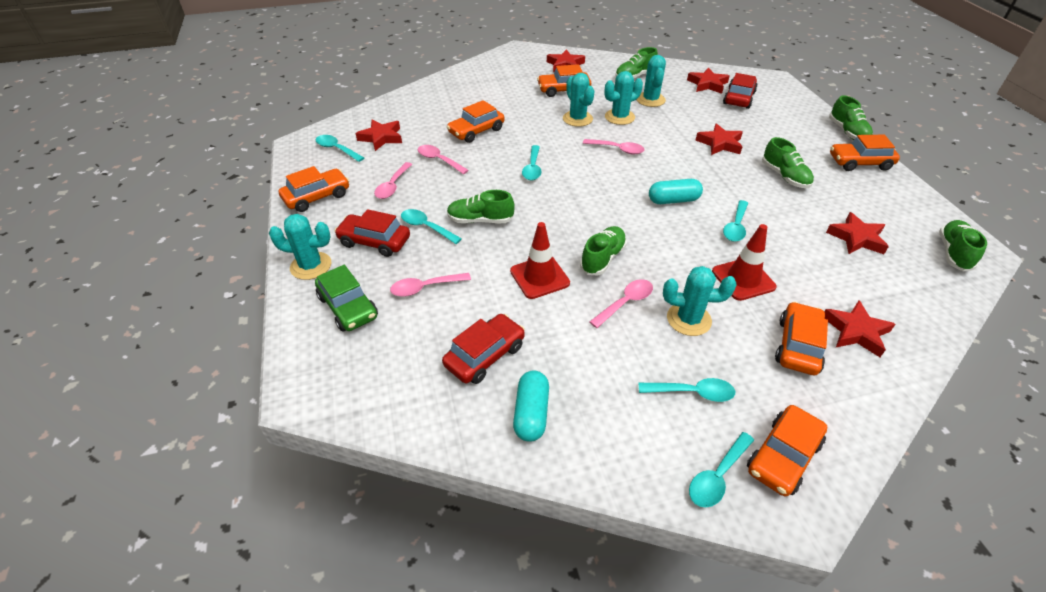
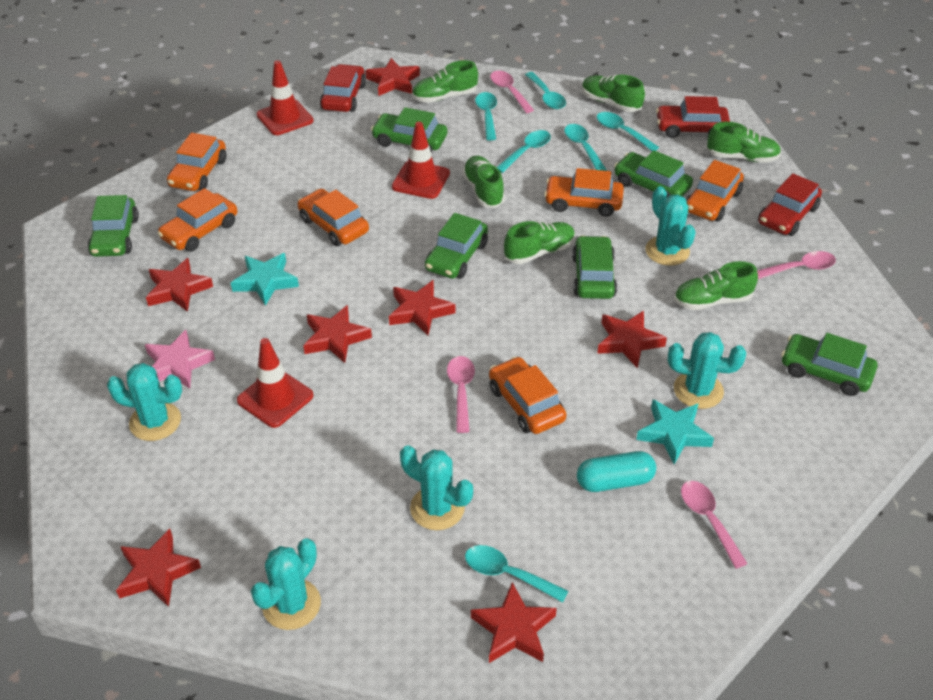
green car: [315,265,378,332] = 1 -> [88,195,139,257] [371,107,447,152] [425,213,488,279] [572,235,617,299] [614,150,693,198] [781,333,878,396] = 6
pink spoon: [374,162,412,199] [390,273,471,297] [418,145,469,174] [583,139,645,154] [590,279,653,328] = 5 -> [447,356,475,433] [490,71,534,113] [681,481,748,569] [757,251,836,279] = 4
pink star: none = 0 -> [145,330,215,389] = 1
red star: [355,120,402,151] [547,49,585,72] [687,68,730,94] [695,123,743,155] [824,300,896,357] [826,212,889,254] = 6 -> [116,529,201,607] [146,258,213,312] [303,305,372,363] [366,58,420,96] [389,280,455,336] [471,582,557,663] [597,310,667,368] = 7
red traffic cone: [510,222,570,299] [712,224,777,301] = 2 -> [237,338,314,428] [256,60,314,135] [392,122,450,199] = 3
turquoise capsule: [513,371,549,442] [649,179,703,204] = 2 -> [577,451,656,492] = 1
turquoise star: none = 0 -> [231,253,299,306] [636,399,714,464] = 2

